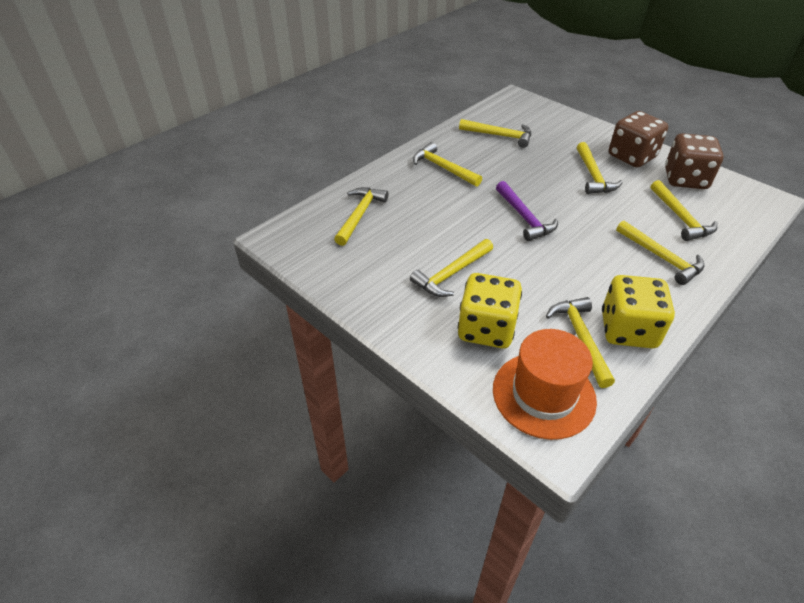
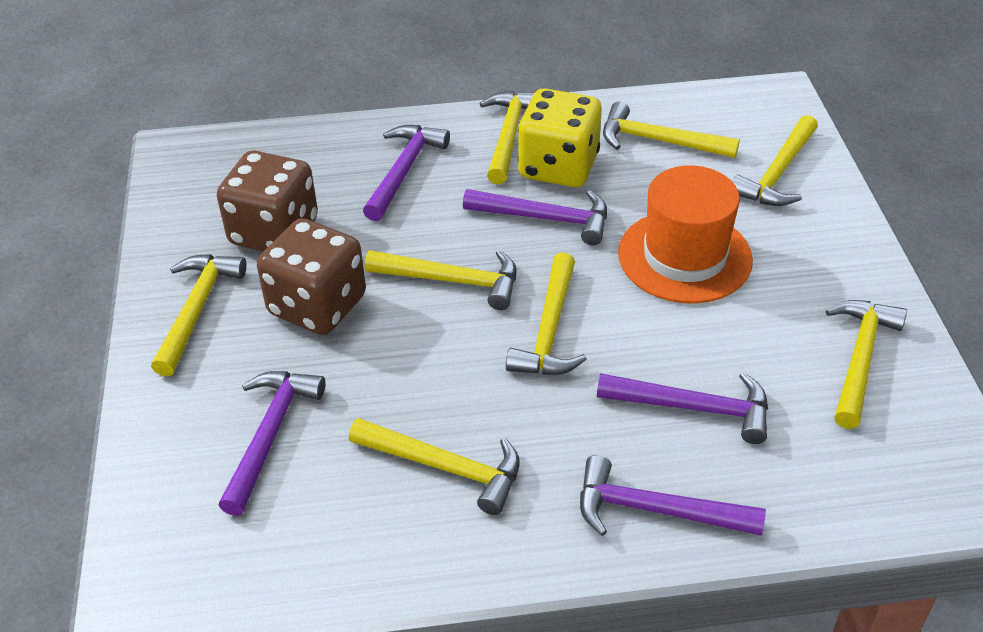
purple hammer: [496,181,558,241] = 1 -> [218,371,325,516] [363,125,450,221] [463,189,607,245] [580,455,766,536] [597,372,768,444] = 5
yellow dice: [458,273,522,348] [602,275,675,348] = 2 -> [518,88,602,187] = 1

